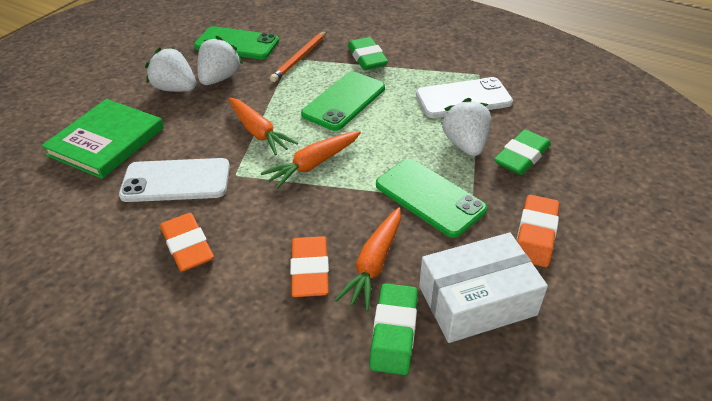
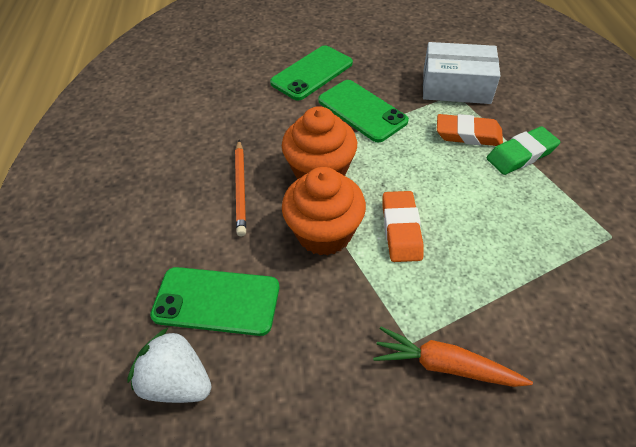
green book: [41,99,164,179] = 1 -> none = 0
green eraser: [348,37,388,70] [369,283,418,375] [494,130,551,175] = 3 -> [487,126,560,175] = 1
orange carrot: [229,98,298,155] [261,131,361,189] [335,207,401,311] = 3 -> [373,327,533,387] = 1
orange cupcake: none = 0 -> [282,106,357,179] [282,167,366,256] = 2
orange eraser: [160,213,214,272] [290,236,329,297] [517,195,559,267] = 3 -> [382,191,424,262] [437,114,503,146] = 2
white phone: [119,158,230,202] [416,77,513,118] = 2 -> none = 0
white strawberry: [145,47,196,92] [197,35,243,85] [441,98,491,156] = 3 -> [127,327,212,403] = 1

